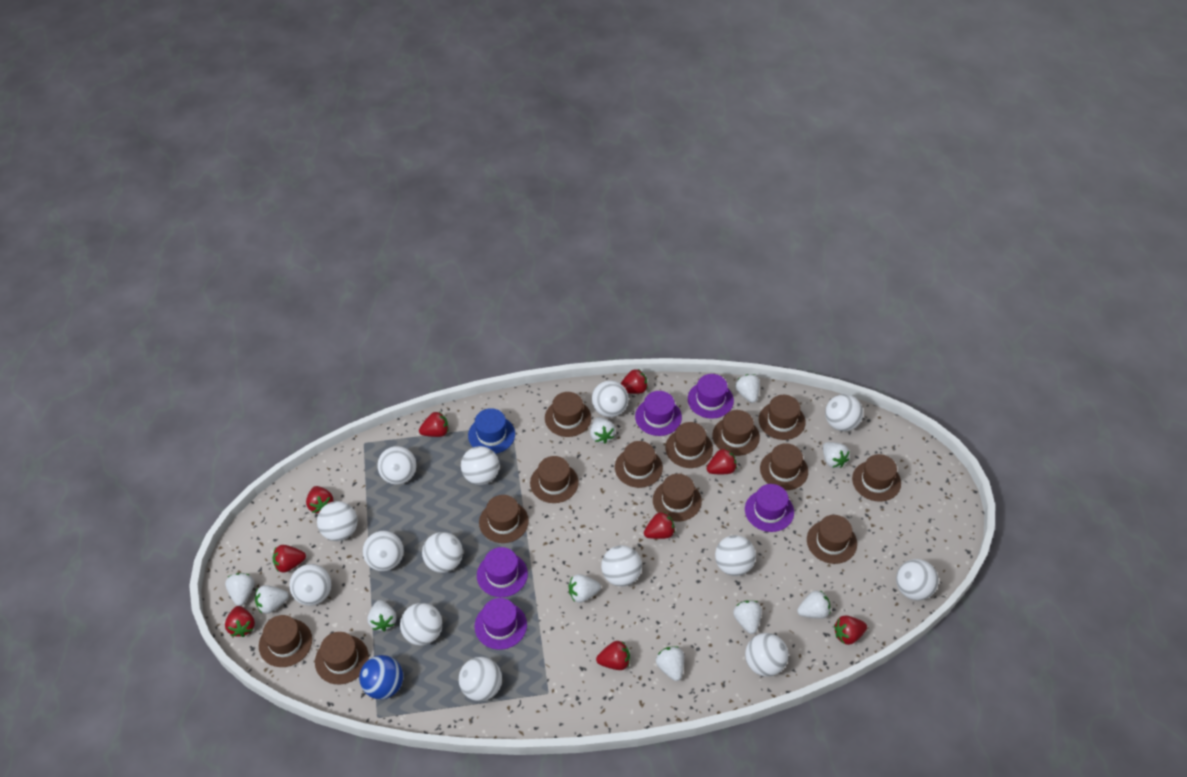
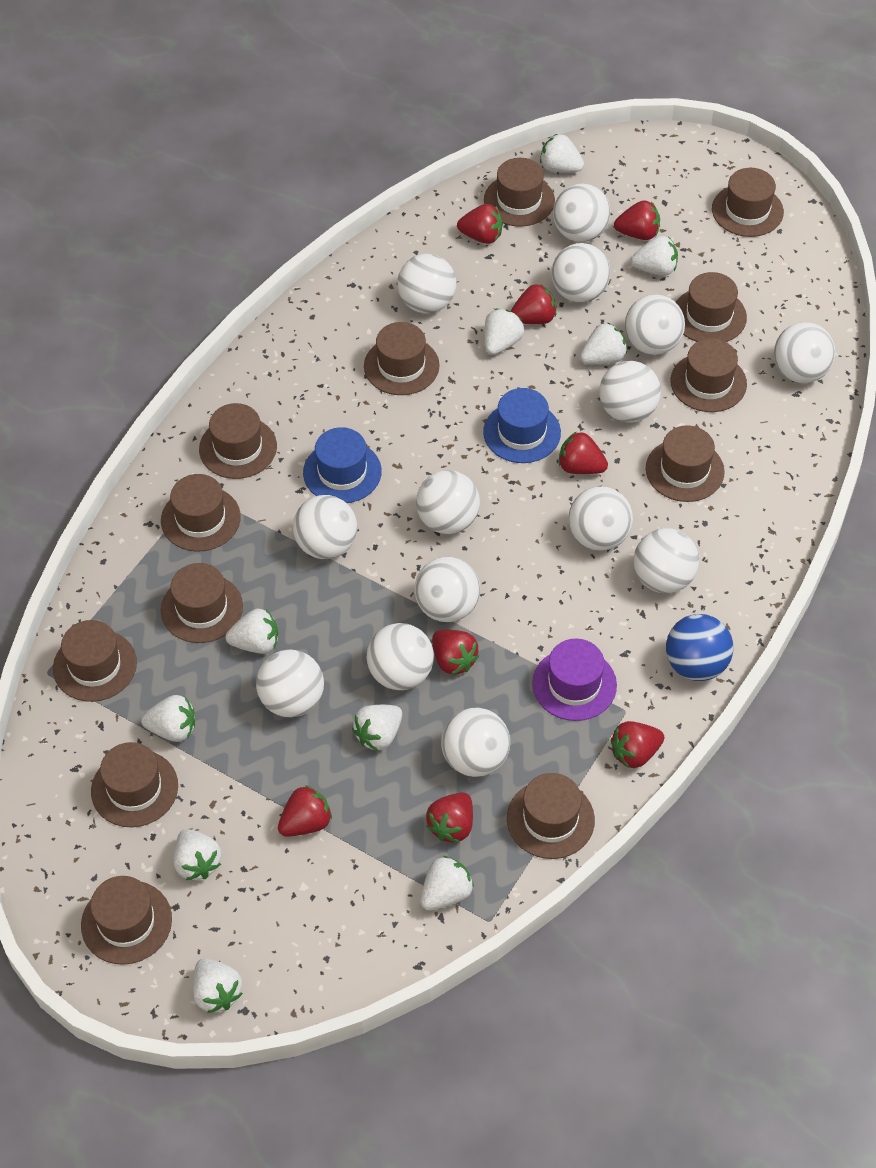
blue hat: [468,408,515,454] = 1 -> [303,427,382,503] [483,388,561,463] = 2
purple hat: [474,598,527,650] [477,547,528,597] [635,391,682,436] [688,374,734,419] [745,484,794,532] = 5 -> [532,639,617,721] = 1
red strawberry: [225,606,255,637] [273,545,306,573] [306,486,333,513] [419,412,448,437] [596,641,630,670] [620,369,648,394] [644,512,675,539] [707,449,737,474] [834,615,867,645] = 9 -> [278,785,332,837] [426,792,473,843] [432,630,479,675] [457,204,502,244] [511,284,556,324] [559,431,608,474] [611,721,664,768] [614,200,660,240] = 8

